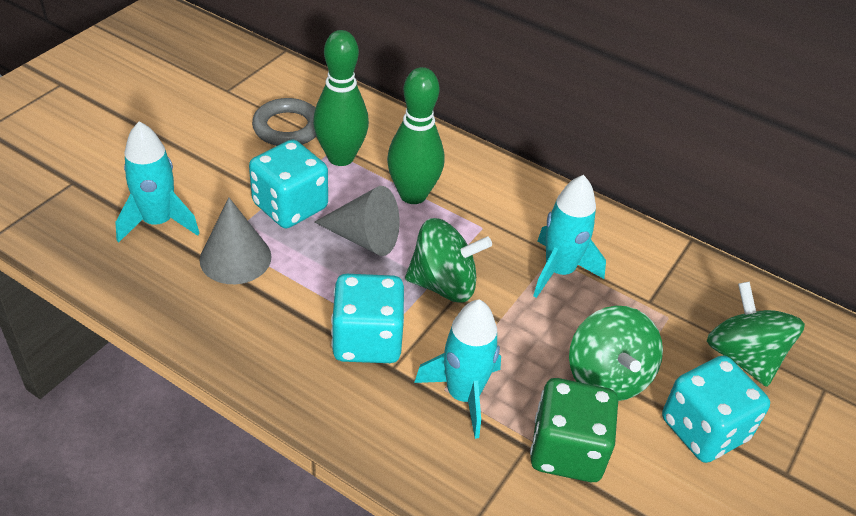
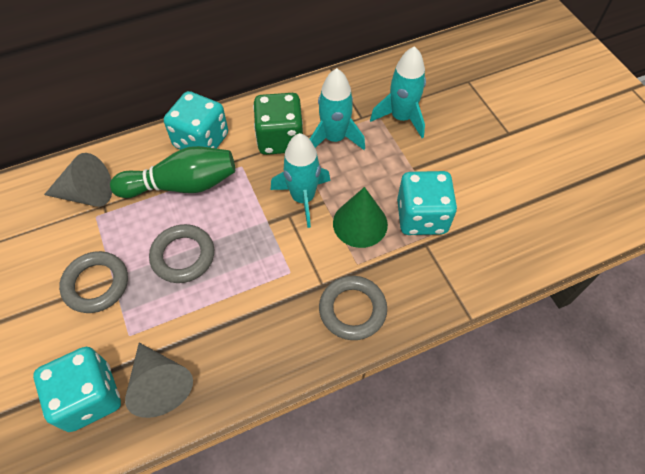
green bowling pin: [313,30,369,166] [387,67,444,204] = 2 -> [110,146,235,198] = 1
green cone: none = 0 -> [333,187,388,248] = 1
green spinning top: [405,218,492,302] [569,306,663,401] [707,282,805,387] = 3 -> none = 0
grey ring: [252,98,316,146] = 1 -> [59,251,128,313] [149,224,214,283] [319,276,387,340] = 3

